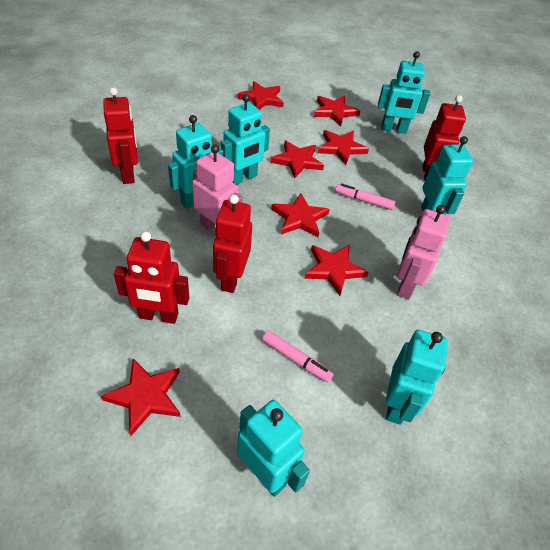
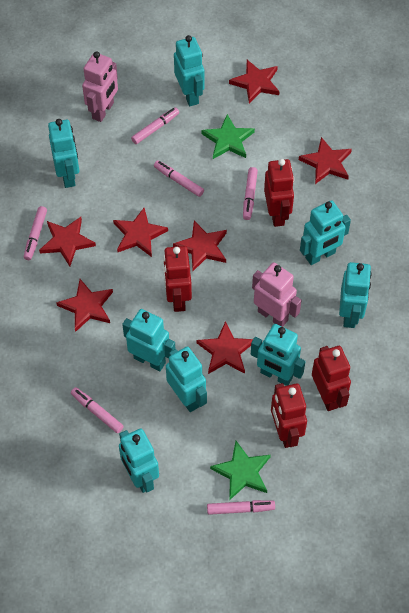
green star: none = 0 -> [201,114,255,159] [210,441,271,500] = 2
pink marker: [262,331,334,382] [335,184,395,210] = 2 -> [24,206,47,260] [71,387,124,433] [131,107,179,144] [154,160,204,197] [207,500,275,515] [243,167,258,220] = 6
turquoise robot: [168,115,223,209] [221,94,270,185] [237,400,310,497] [378,51,430,134] [386,330,448,425] [421,136,473,215] = 6 -> [48,119,79,188] [119,428,159,493] [122,309,175,371] [166,346,207,412] [174,35,205,106] [251,324,306,386] [300,200,351,265] [339,262,372,328] = 8

